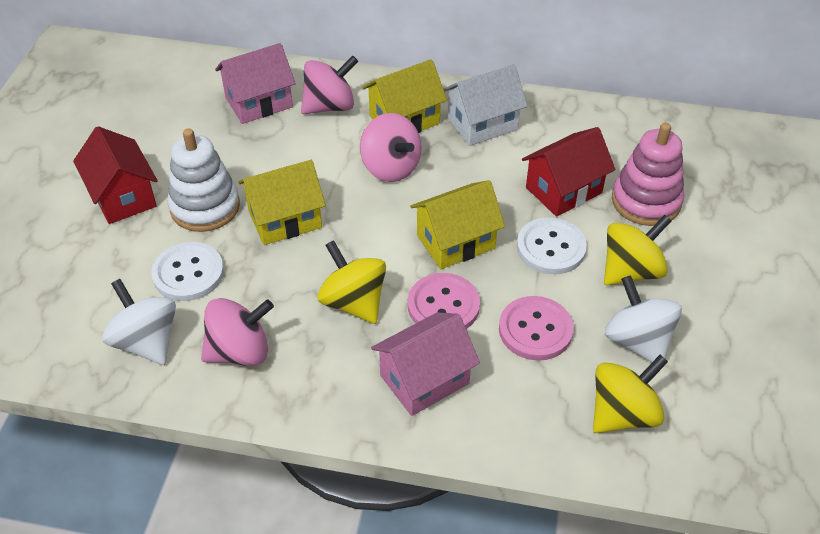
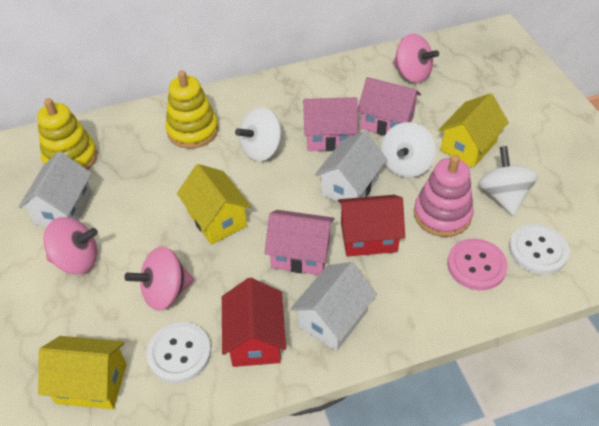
pink button: [408,273,480,329] [499,296,574,361] = 2 -> [447,238,508,290] = 1
pink house: [215,43,296,124] [371,312,480,416] = 2 -> [265,210,335,275] [303,97,358,151] [358,77,421,136] = 3
white house: [444,65,527,146] = 1 -> [19,151,92,227] [291,262,377,351] [315,131,387,202] = 3
white spinning top: [102,279,176,365] [605,275,682,363] = 2 -> [235,107,283,162] [381,122,436,178] [479,146,538,216] = 3
white stacking toy: [167,128,240,232] = 1 -> none = 0
yellow spinning top: [318,240,386,324] [593,355,668,433] [604,215,671,285] = 3 -> none = 0
yellow stacking toy: none = 0 -> [37,98,97,170] [165,70,218,149] = 2

